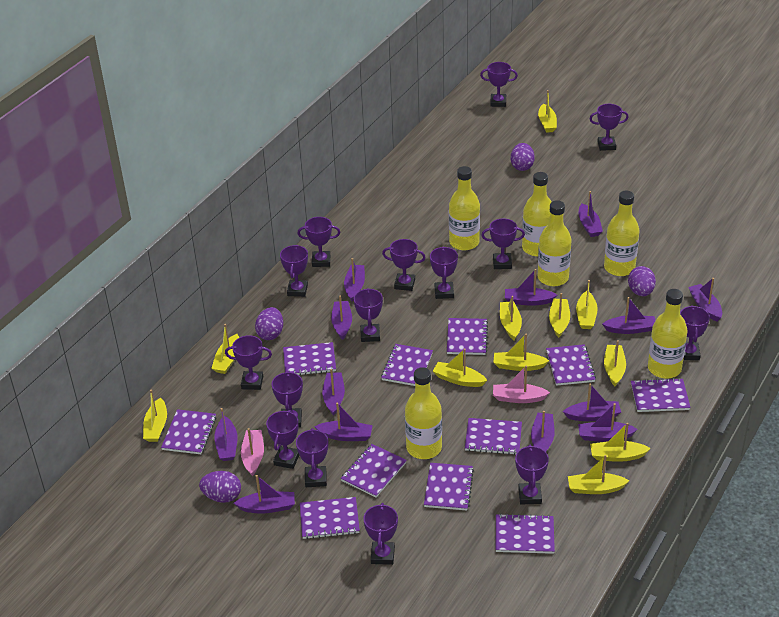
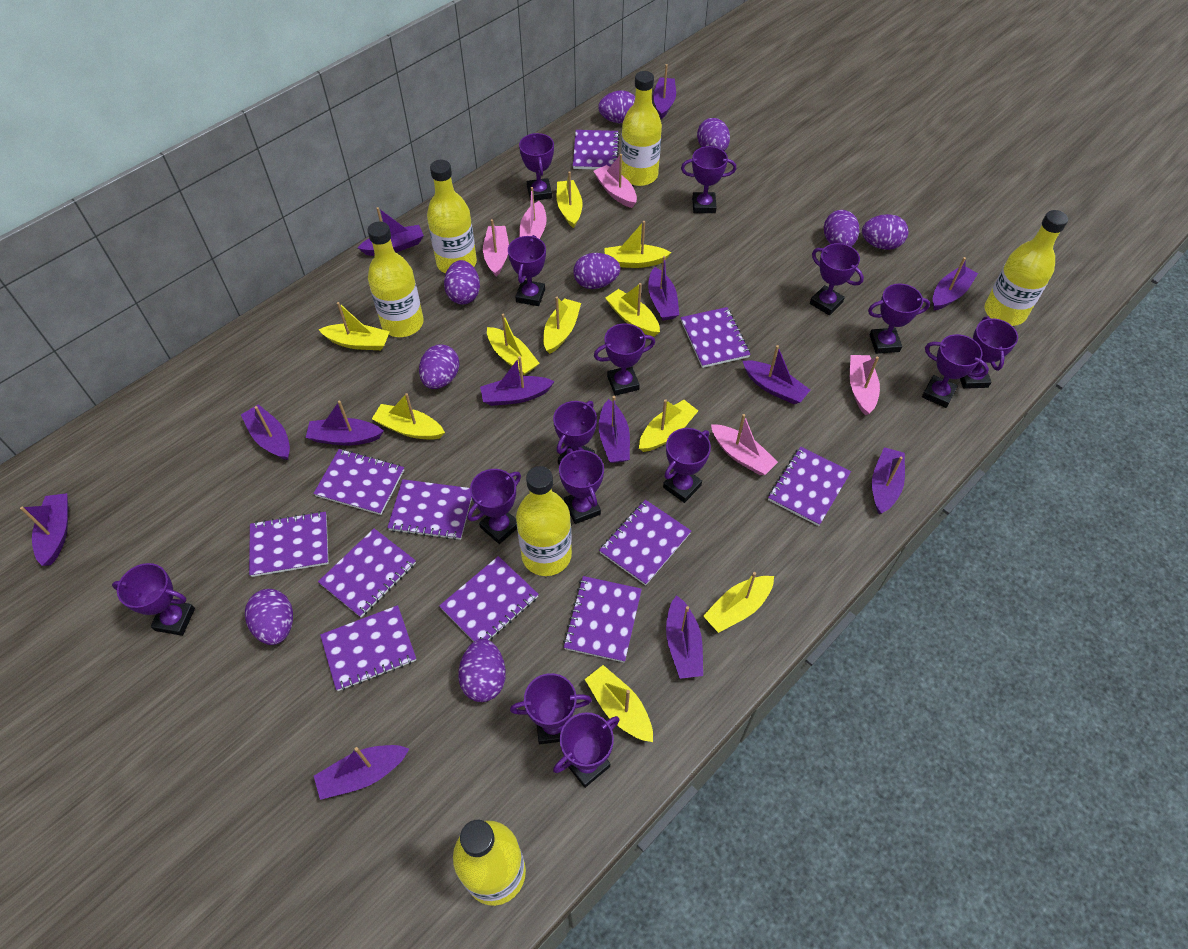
pink boat: [241,428,264,476] [493,366,550,403] = 2 -> [483,219,509,277] [519,187,547,239] [593,154,637,208] [711,414,778,475] [850,355,880,415] = 5
purple egg: [199,471,241,503] [255,307,283,340] [511,143,535,171] [628,266,656,296] = 4 -> [245,589,293,645] [419,344,460,389] [444,260,480,304] [458,639,506,702] [573,253,621,289] [598,91,635,123] [697,118,730,151] [824,210,859,247] [862,214,908,250] = 9
yellow boat: [143,390,167,442] [211,324,239,374] [433,348,488,387] [493,334,549,371] [500,296,522,340] [538,90,557,133] [549,293,570,338] [568,455,629,494] [576,280,598,329] [590,423,651,462] [604,340,626,386] = 11 -> [318,302,390,350] [372,393,445,440] [487,314,540,375] [543,297,581,354] [557,171,583,228] [585,665,653,742] [604,221,671,268] [605,283,660,337] [639,399,698,452] [703,572,774,633] = 10

